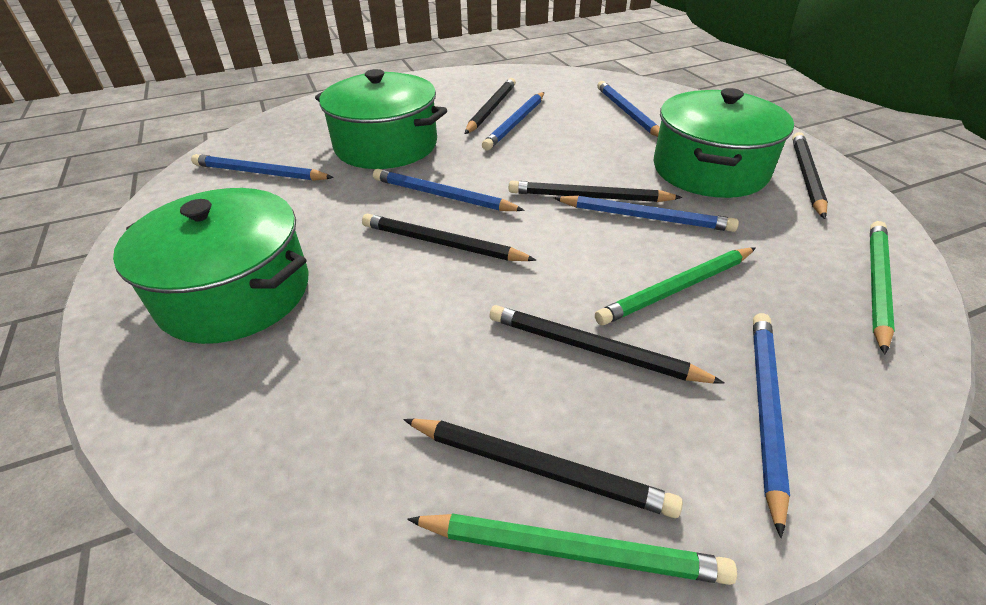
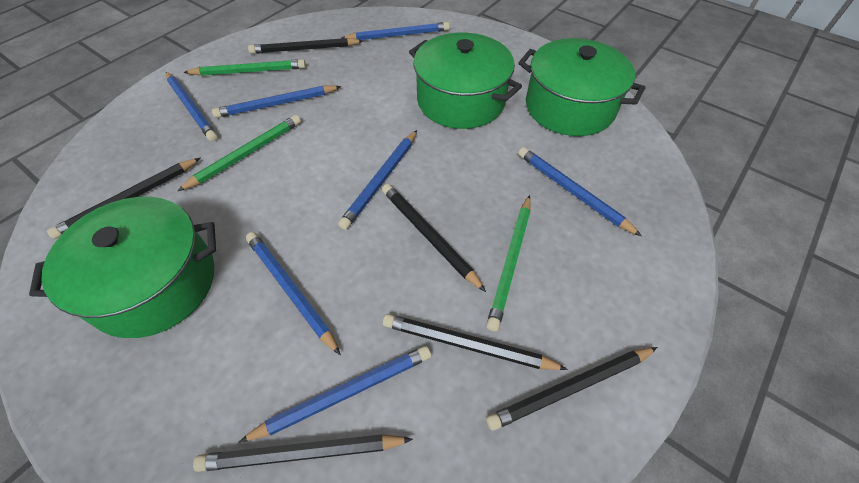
blue pencil: [191,154,334,181] [373,169,524,211] [482,92,544,150] [554,195,739,232] [597,81,660,137] [753,313,790,538] = 6 -> [166,72,217,141] [212,86,341,118] [239,346,431,442] [246,232,341,355] [338,130,417,230] [340,22,450,40] [518,147,642,236] = 7

